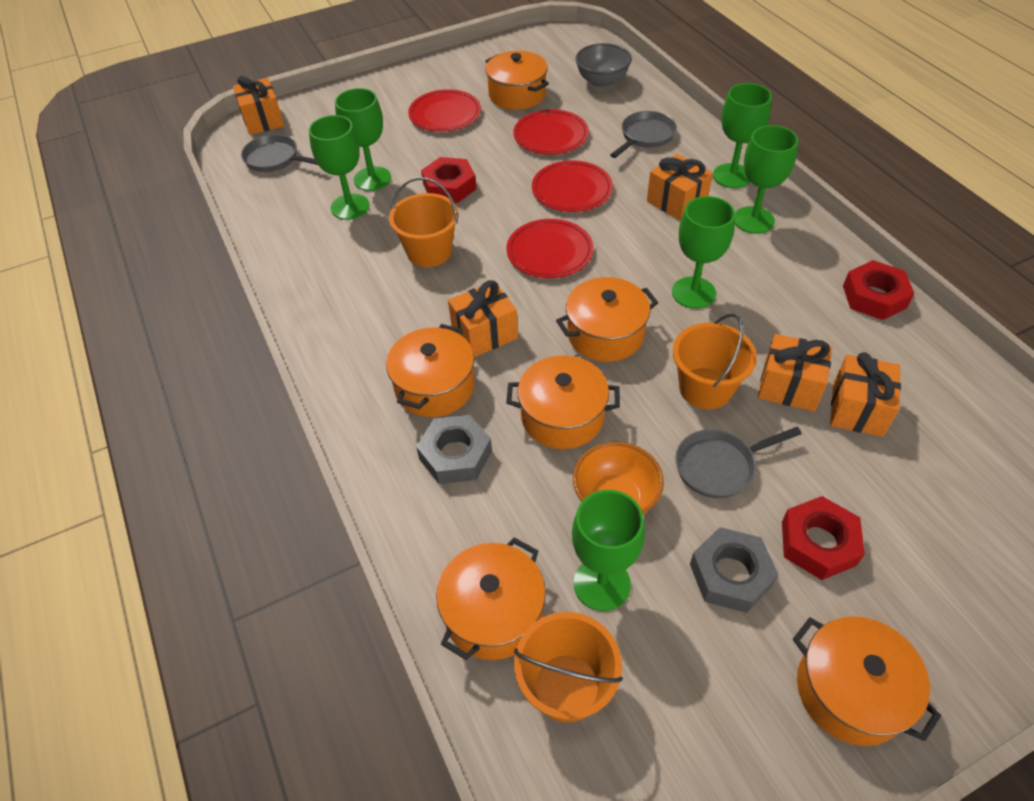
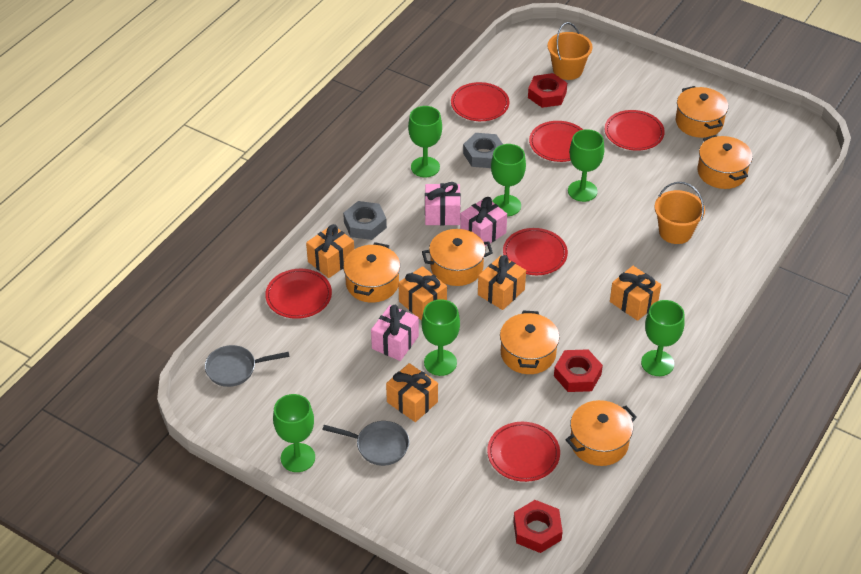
grey bowl: [575,43,632,88] = 1 -> none = 0
grey pan: [241,134,318,172] [610,111,677,158] [675,427,802,499] = 3 -> [205,345,289,387] [322,421,409,466] = 2
orange bowl: [573,442,664,515] = 1 -> none = 0
orange bucket: [389,177,459,267] [514,612,623,722] [673,313,757,409] = 3 -> [547,22,593,80] [655,182,705,244] = 2
pink gift: none = 0 -> [371,305,419,361] [425,182,461,225] [460,197,507,246] = 3
red plate: [408,89,481,132] [506,219,594,278] [513,109,589,155] [532,160,613,212] = 4 -> [265,269,332,319] [451,82,509,121] [487,422,560,482] [503,228,568,275] [529,121,583,162] [605,110,665,151] = 6

